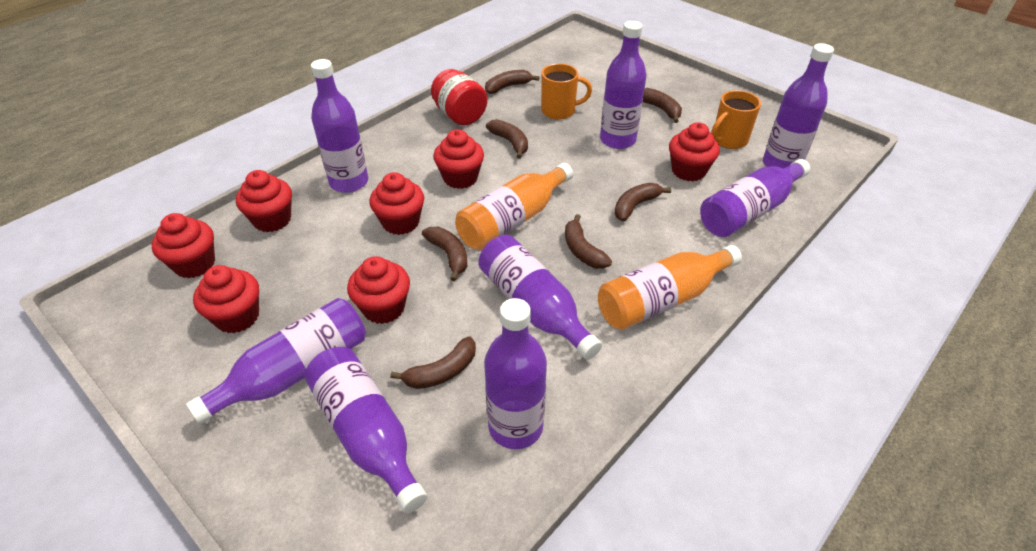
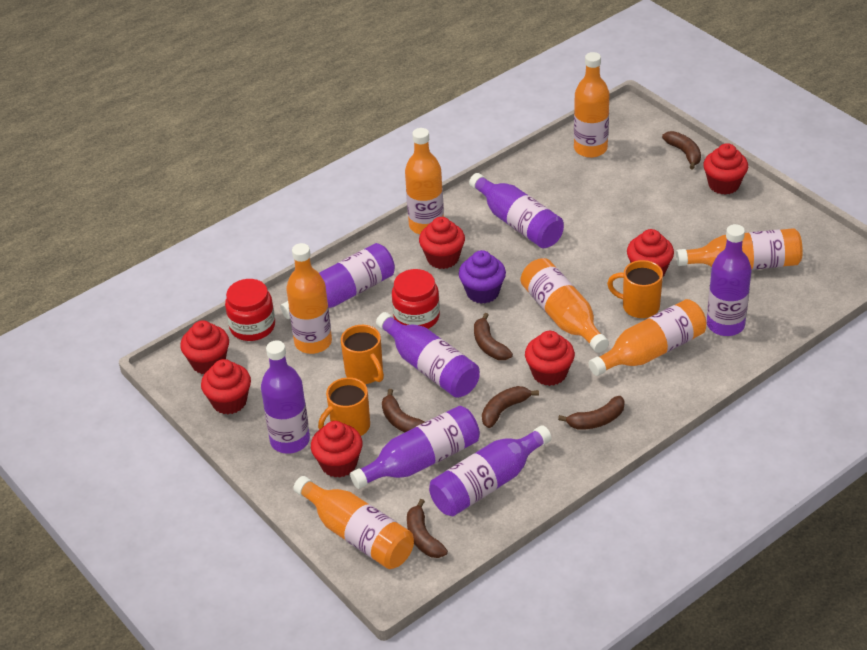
brown banana: [391,337,476,389] [422,227,467,281] [485,70,539,94] [486,119,528,159] [565,214,612,269] [615,183,671,221] [643,88,682,123] = 7 -> [382,389,424,432] [407,499,448,558] [474,313,513,360] [482,386,539,428] [558,396,625,430] [662,131,701,170] = 6
orange bottle: [455,163,573,250] [598,245,742,330] = 2 -> [286,243,332,354] [293,476,414,569] [405,128,444,234] [521,258,609,353] [574,52,610,158] [589,299,707,376] [676,228,803,270] = 7
orange mug: [541,63,592,120] [711,90,761,149] = 2 -> [318,377,370,436] [341,325,384,384] [607,260,663,318] = 3
purple bottle: [186,298,366,424] [304,347,427,513] [311,59,368,193] [478,235,602,360] [484,298,547,449] [600,21,647,149] [700,159,810,237] [763,43,834,169] = 8 -> [261,340,310,454] [280,243,395,319] [350,406,480,489] [376,312,480,398] [429,425,552,516] [469,173,564,248] [707,224,752,336] = 7
purple cupcake: none = 0 -> [459,250,506,304] = 1
red jar: [431,69,488,126] = 1 -> [225,279,275,341] [392,269,440,329] = 2

